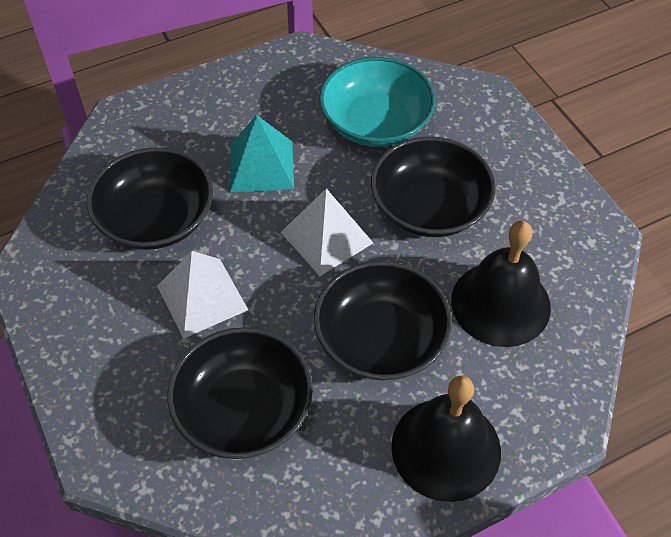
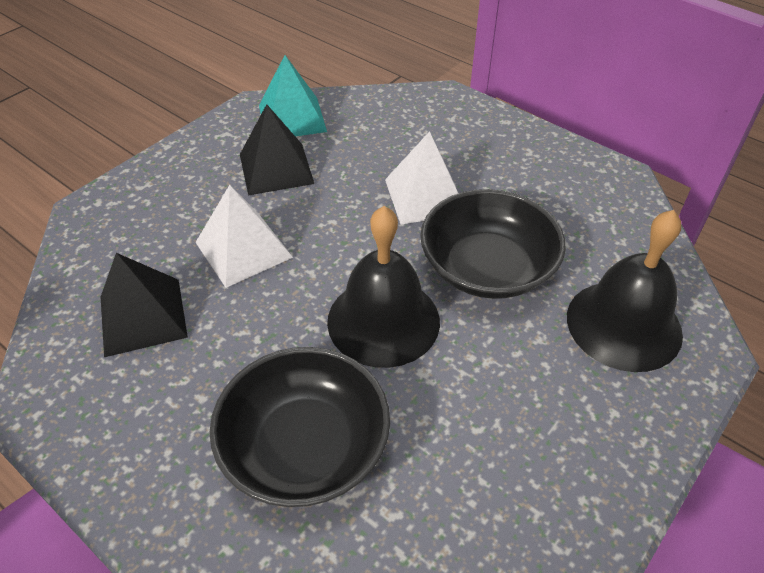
black bowl: [87,147,213,250] [167,327,313,459] [314,261,452,380] [371,137,496,237] = 4 -> [209,347,390,507] [420,189,566,299] = 2
black pyramid: none = 0 -> [101,253,188,357] [240,104,314,195] = 2
turquoise bowl: [319,57,435,147] = 1 -> none = 0

